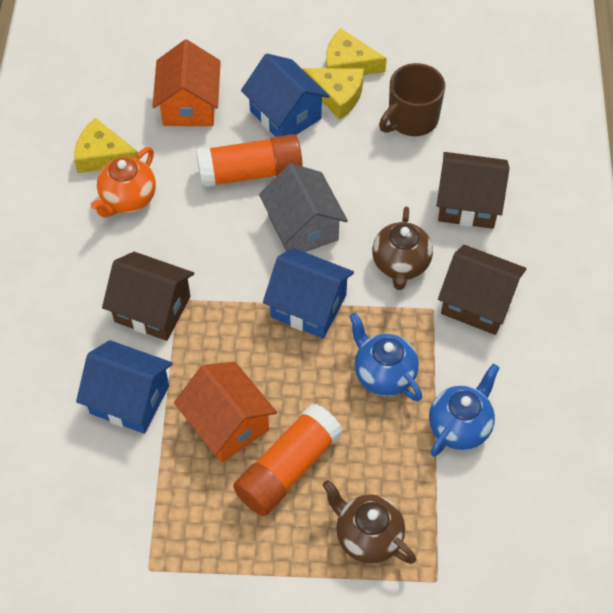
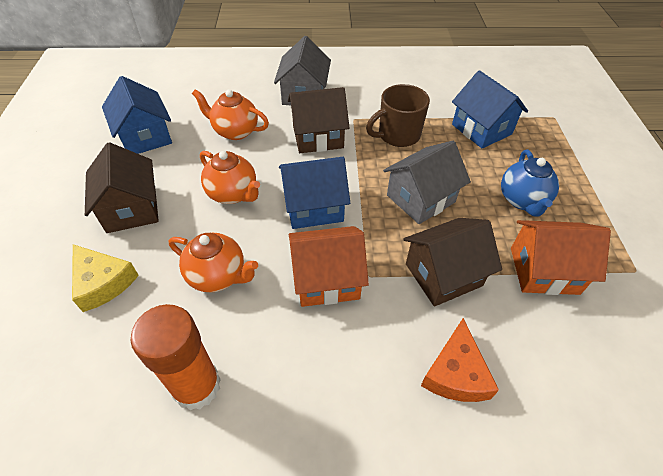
blue teapot: [349,312,422,401] [429,364,500,457] = 2 -> [501,149,559,217] = 1
brown teapot: [322,480,416,564] [372,207,433,290] = 2 -> none = 0
grey house: [259,163,348,252] = 1 -> [274,36,331,105] [383,141,471,224] = 2
orange cheese: none = 0 -> [421,318,499,402] = 1
orange glue stick: [196,134,303,188] [233,403,343,516] = 2 -> [130,304,221,410] = 1
orange teapot: [91,147,156,218] = 1 -> [169,233,258,292] [192,89,269,140] [200,151,260,204] = 3
yellow cheese: [74,118,140,173] [303,68,364,119] [326,28,387,75] = 3 -> [72,244,139,312] = 1

